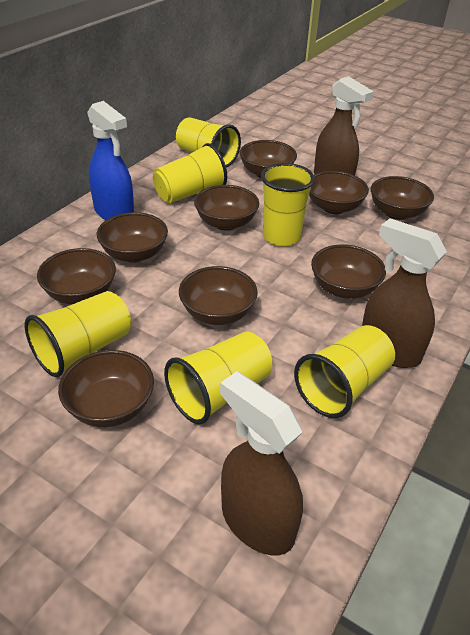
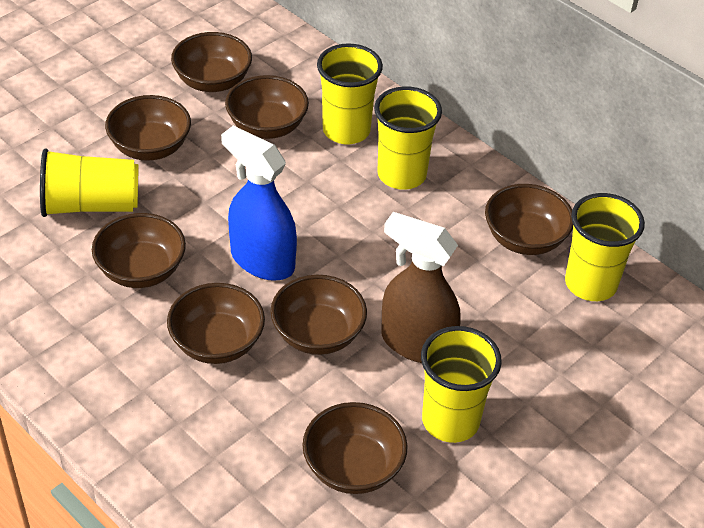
brown bowl: [37,248,116,304] [58,350,154,427] [97,212,168,263] [179,266,258,325] [194,185,259,231] [240,140,297,178] [309,171,369,214] [311,244,386,299] [371,176,434,220] = 9 -> [92,213,186,288] [105,95,191,161] [167,283,265,364] [171,32,252,92] [225,75,309,139] [271,275,367,355] [302,402,408,494] [485,184,573,255] = 8
brown spray bottle: [220,372,303,556] [314,76,374,175] [362,218,447,368] = 3 -> [381,212,461,363] = 1
yellow cup: [25,291,131,377] [153,143,227,203] [164,331,272,424] [176,117,241,168] [261,163,315,246] [294,325,395,418] = 6 -> [40,148,139,217] [317,43,383,145] [374,86,442,190] [421,326,502,443] [565,193,645,301] = 5

